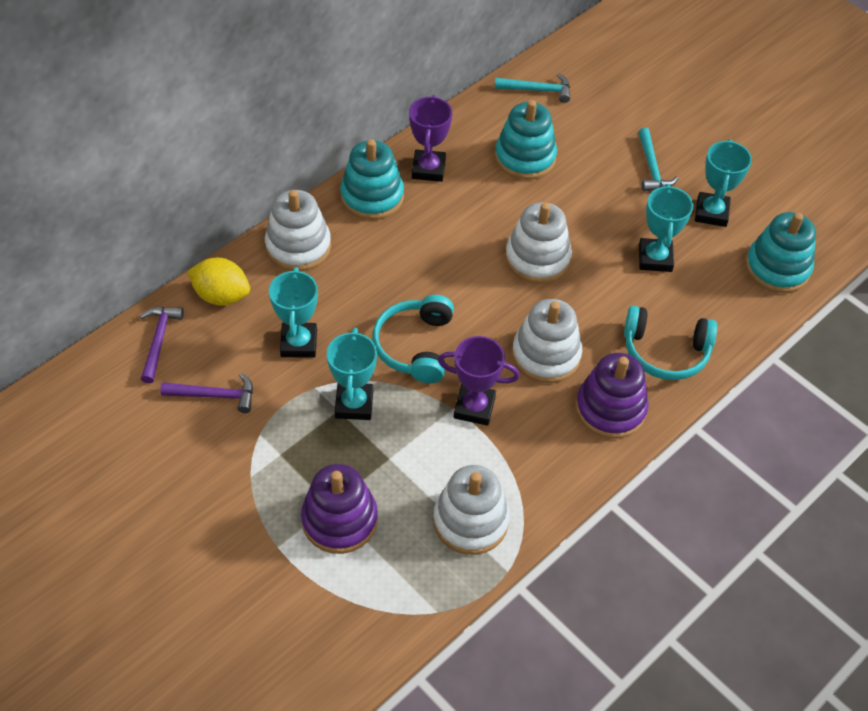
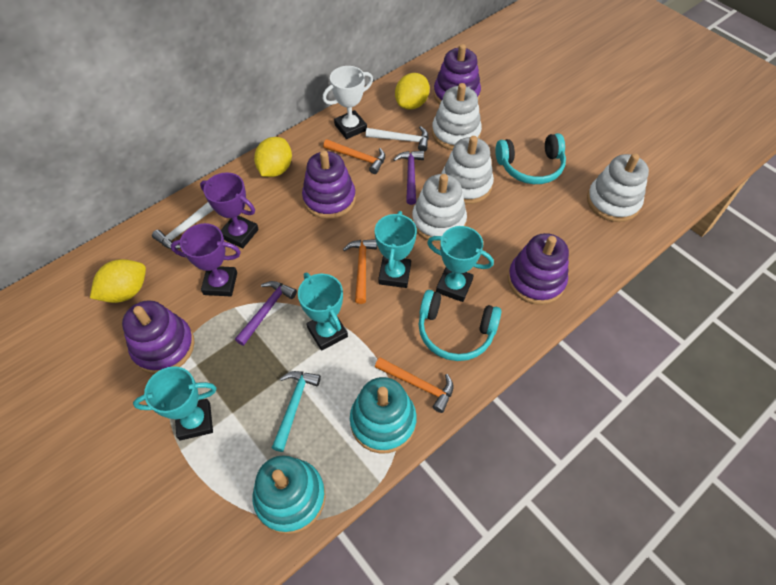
orange hammer: none = 0 -> [323,139,385,174] [343,239,377,304] [375,357,453,413] = 3
purple stacking toy: [301,464,378,554] [575,353,649,439] = 2 -> [122,300,195,374] [302,150,356,219] [434,44,481,104] [508,233,569,305] = 4
turquoise hammer: [495,73,570,103] [638,128,678,191] = 2 -> [272,371,321,452] = 1
turquoise stacking toy: [340,139,404,220] [495,100,557,180] [745,212,816,293] = 3 -> [253,456,326,534] [350,377,417,454] = 2
white hammer: none = 0 -> [152,202,214,249] [366,126,429,152] = 2
white trophy: none = 0 -> [323,66,373,139] = 1
yellow lemon: [187,258,250,306] = 1 -> [90,259,146,303] [254,137,292,177] [395,73,430,110] = 3

